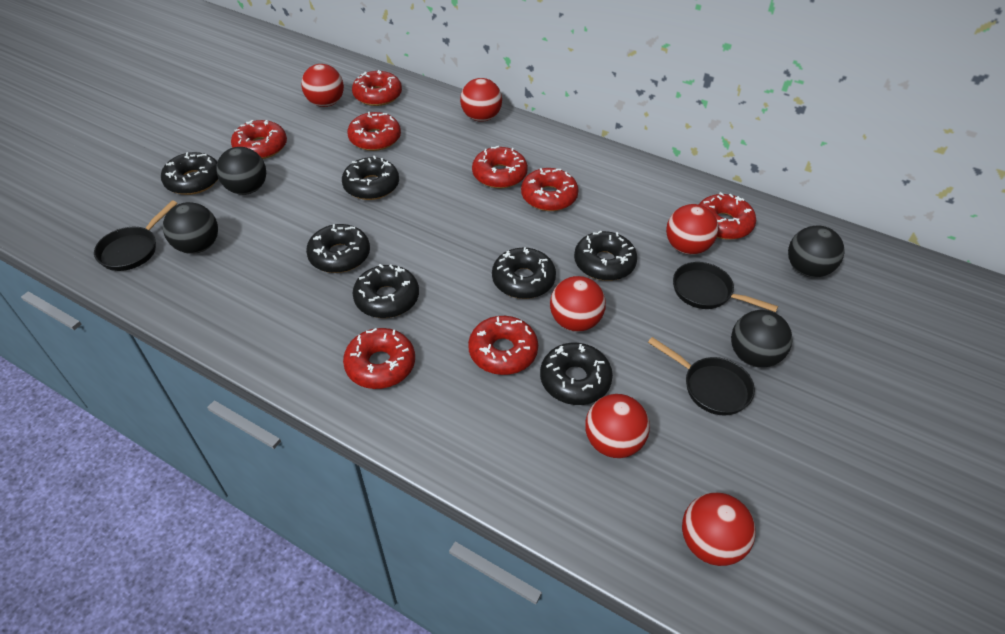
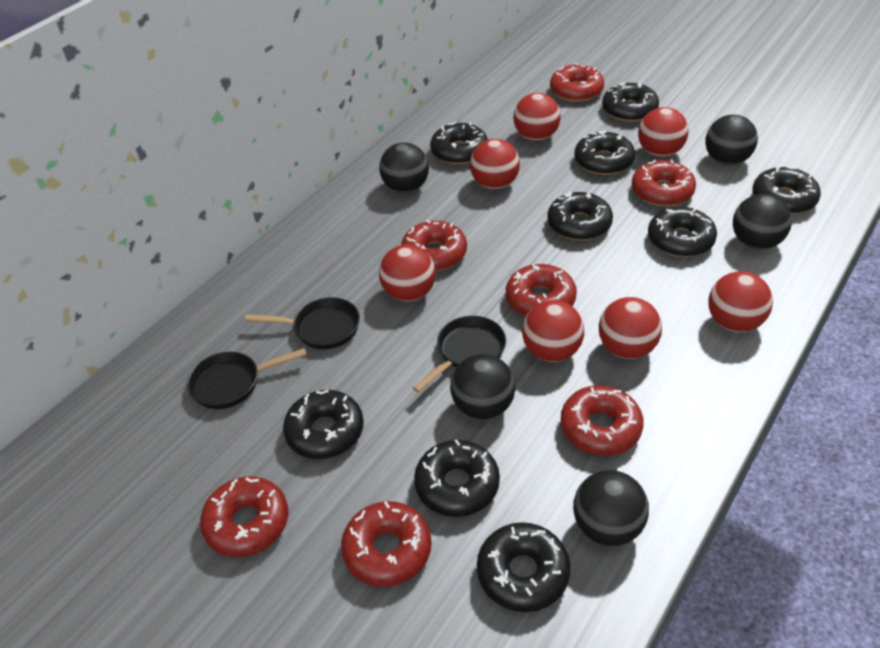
black ball: [163,202,218,254] [216,147,266,195] [731,310,793,368] [788,226,844,277] = 4 -> [379,143,429,193] [450,354,516,419] [573,470,649,546] [705,115,758,165] [733,194,792,250] = 5
black donut: [161,152,218,195] [306,224,370,273] [342,156,399,200] [353,264,419,318] [492,247,556,299] [540,343,613,405] [574,231,637,281] = 7 -> [283,390,364,459] [414,439,500,517] [430,122,488,165] [477,522,570,612] [547,192,613,241] [574,130,635,175] [602,82,659,122] [648,207,717,257] [752,166,821,214] = 9
red ball: [301,64,344,107] [460,78,502,122] [550,276,606,332] [585,394,650,458] [666,204,718,255] [682,492,756,566] = 6 -> [379,244,436,301] [470,139,520,190] [513,93,561,141] [522,300,584,362] [599,297,662,359] [638,107,688,157] [708,271,773,332] = 7
red donut: [231,120,287,159] [343,328,415,389] [347,112,401,151] [352,70,402,106] [468,316,538,375] [472,146,528,188] [521,168,579,211] [699,192,756,240] = 8 -> [200,476,288,557] [341,501,432,587] [401,220,467,271] [506,264,577,316] [550,63,604,102] [561,385,644,456] [632,160,696,206] = 7

